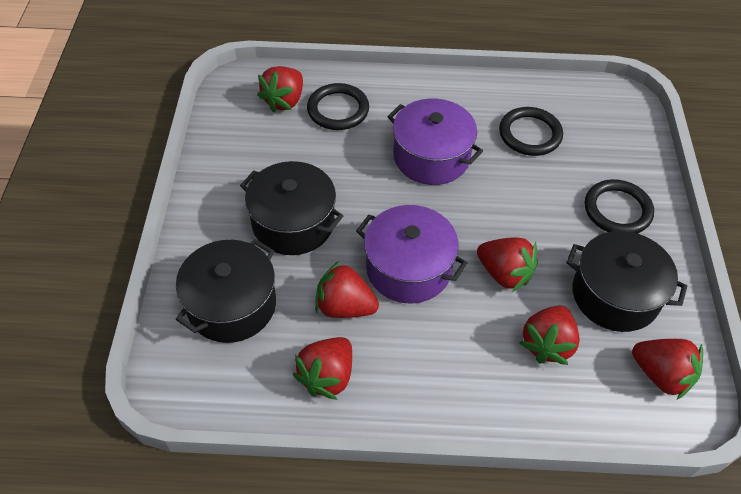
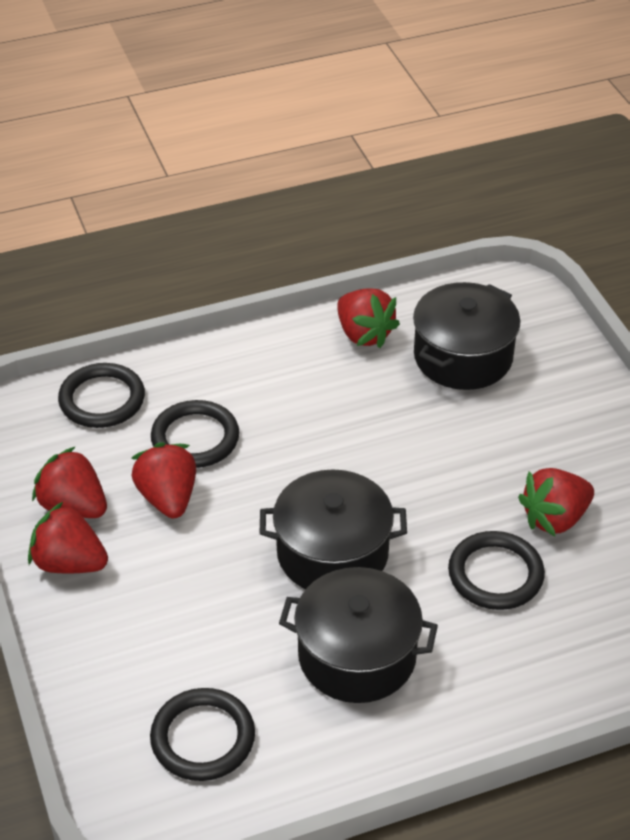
black ring: [307,83,369,130] [499,107,563,156] [585,179,654,234] = 3 -> [58,363,145,428] [150,688,255,781] [151,400,239,468] [448,531,545,610] = 4
purple pot: [356,205,467,304] [387,98,483,185] = 2 -> none = 0
red strawberry: [257,66,303,113] [293,337,352,400] [315,261,379,318] [477,237,538,292] [520,306,580,365] [632,339,703,400] = 6 -> [28,502,108,573] [32,446,107,518] [131,442,196,518] [337,288,400,348] [518,468,594,536] = 5

